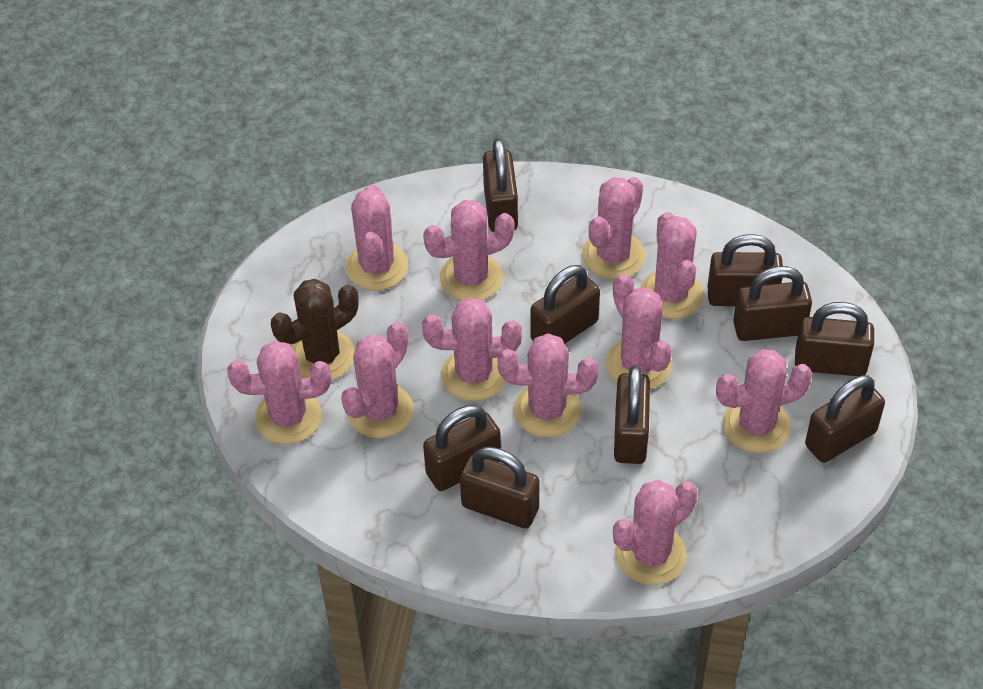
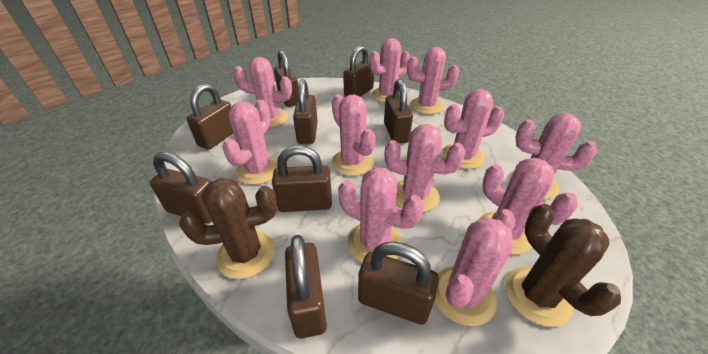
brown cactus: [271,279,358,380] = 1 -> [179,178,277,279] [505,204,621,327] = 2

